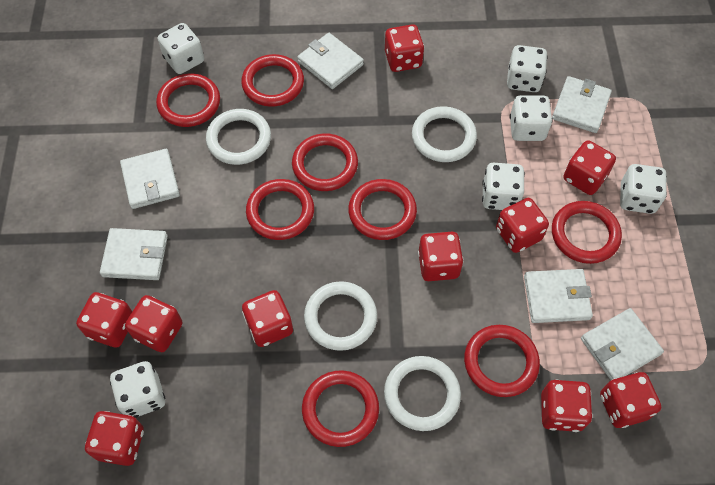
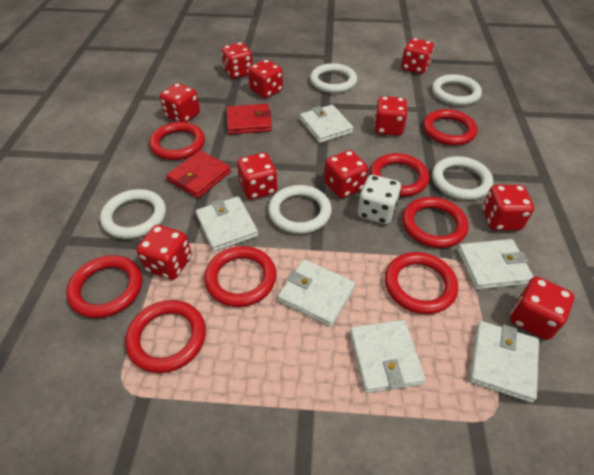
red wallet: none = 0 -> [166,150,231,198] [226,104,272,135] = 2
white dice: [110,361,165,418] [158,23,204,74] [482,163,525,210] [507,45,548,92] [510,95,552,141] [620,164,667,214] = 6 -> [358,175,401,224] = 1
white ring: [206,109,271,165] [304,281,377,351] [384,356,461,431] [412,106,477,162] = 4 -> [100,189,166,239] [268,185,332,234] [310,63,357,93] [432,74,482,106] [432,156,493,200] = 5

